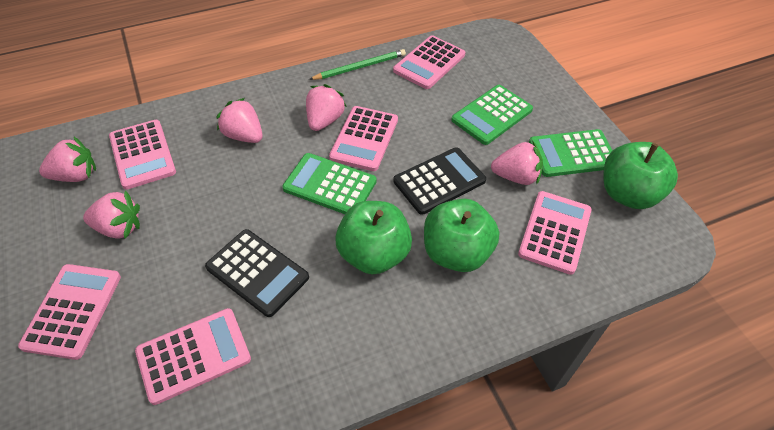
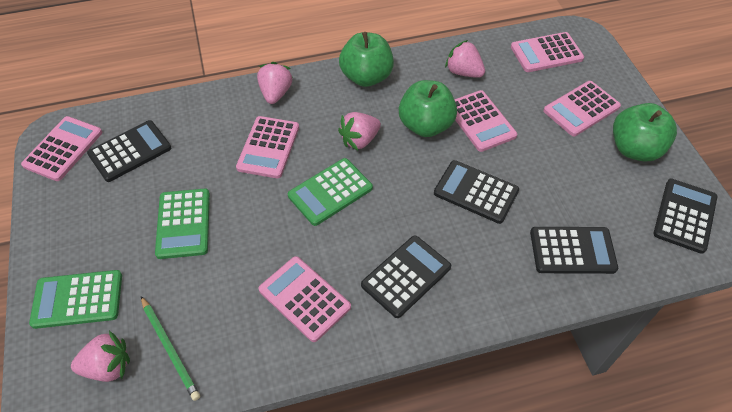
black calculator: [205,229,309,317] [393,147,486,215] = 2 -> [87,120,172,182] [361,236,451,318] [434,160,519,224] [530,227,618,274] [653,179,717,254] = 5
pink strawberry: [39,137,96,182] [83,190,140,239] [216,98,263,143] [306,84,347,131] [491,141,543,185] = 5 -> [71,331,130,382] [257,62,293,104] [338,112,381,151] [445,40,485,78] = 4

